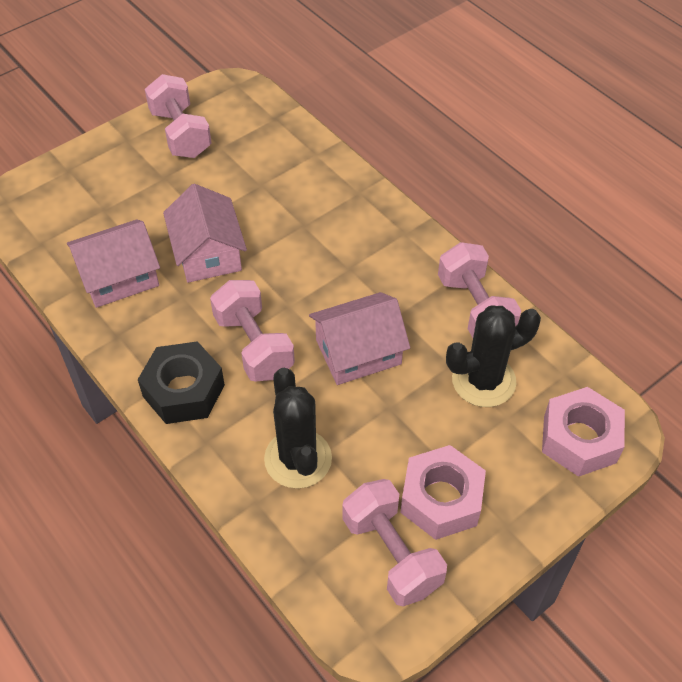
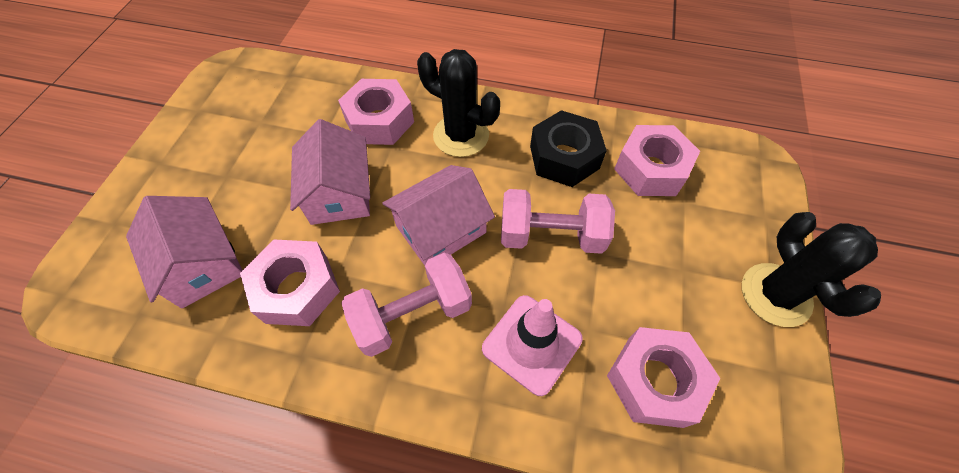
pink dumbbell: [145,74,212,158] [210,280,295,381] [343,479,447,606] [438,242,521,338] = 4 -> [342,253,472,357] [501,189,615,254] = 2
pink nut: [400,445,486,540] [542,387,625,477] = 2 -> [240,239,340,326] [338,79,414,145] [607,327,720,428] [614,125,700,196] = 4
pink traffic cone: none = 0 -> [482,295,583,396] = 1

